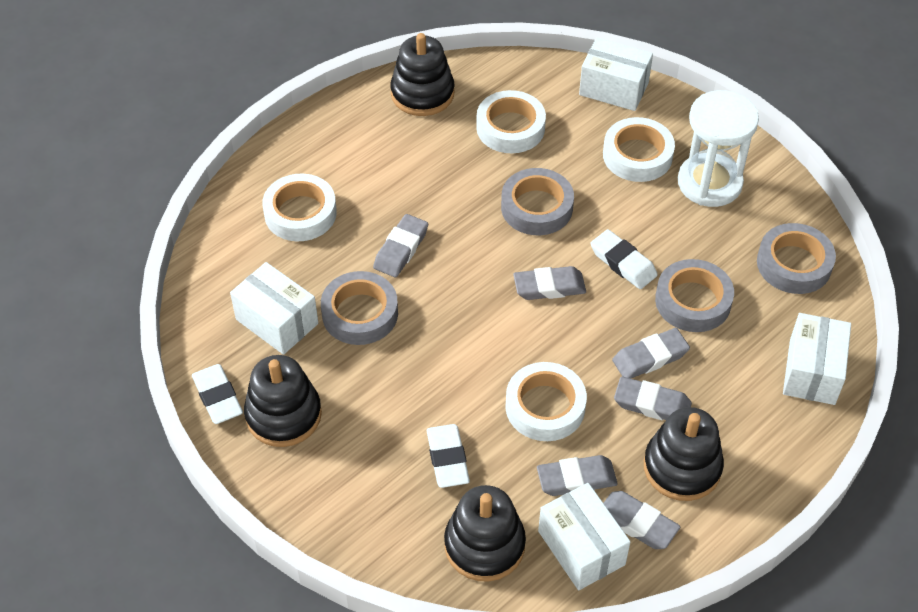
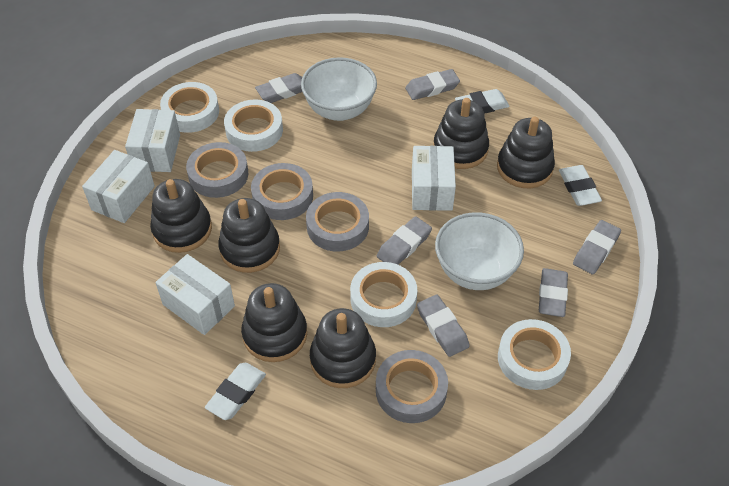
black stacking toy: [244,355,322,447] [390,33,455,116] [444,485,526,582] [644,407,724,501] = 4 -> [150,179,212,253] [218,198,280,273] [241,283,307,362] [310,308,376,388] [433,98,489,169] [497,117,555,188] = 6
white bowl: none = 0 -> [301,57,377,121] [435,212,524,290] = 2
white hourglass: [678,90,759,207] = 1 -> none = 0

